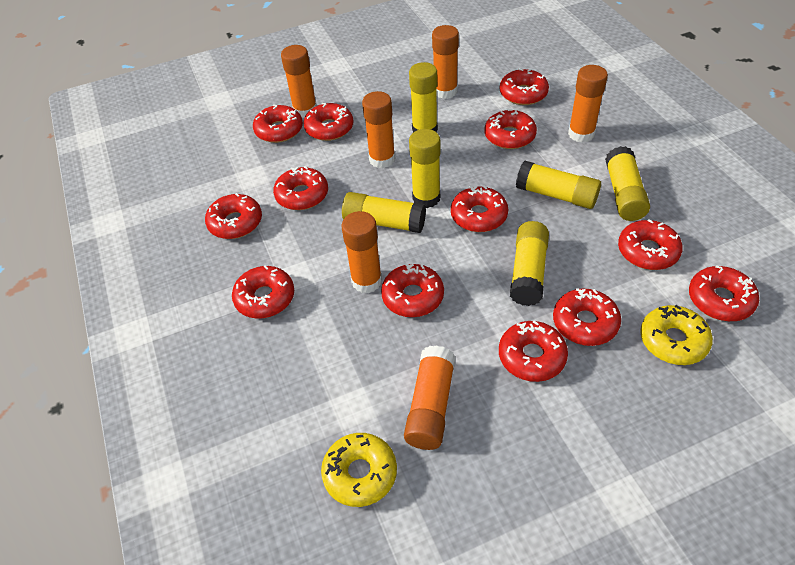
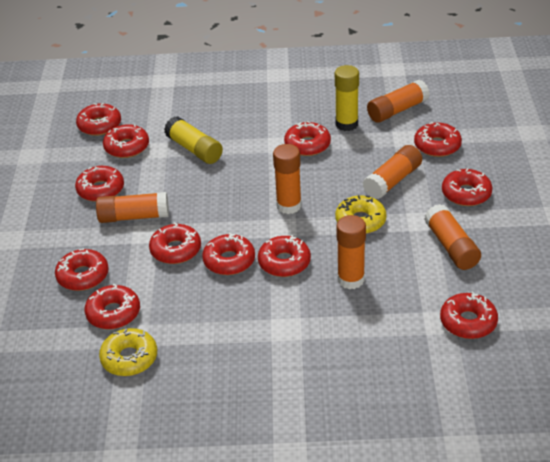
red donut: [205,193,262,239] [232,266,294,319] [253,104,303,143] [273,166,328,210] [303,103,353,141] [381,263,444,317] [451,185,508,232] [485,109,537,149] [499,320,568,382] [500,68,549,105] [553,288,621,346] [618,219,683,270] [689,265,759,321] = 13 -> [55,248,109,291] [75,166,124,202] [76,103,121,136] [84,284,140,329] [103,124,149,158] [149,223,201,264] [202,233,255,275] [258,235,311,277] [284,121,331,156] [414,122,462,157] [440,291,498,339] [442,168,492,206] = 12
yellow glue stick: [342,192,426,233] [409,62,438,132] [409,129,440,208] [510,221,549,306] [516,161,601,209] [605,146,650,221] = 6 -> [164,116,223,164] [335,65,359,131] = 2

